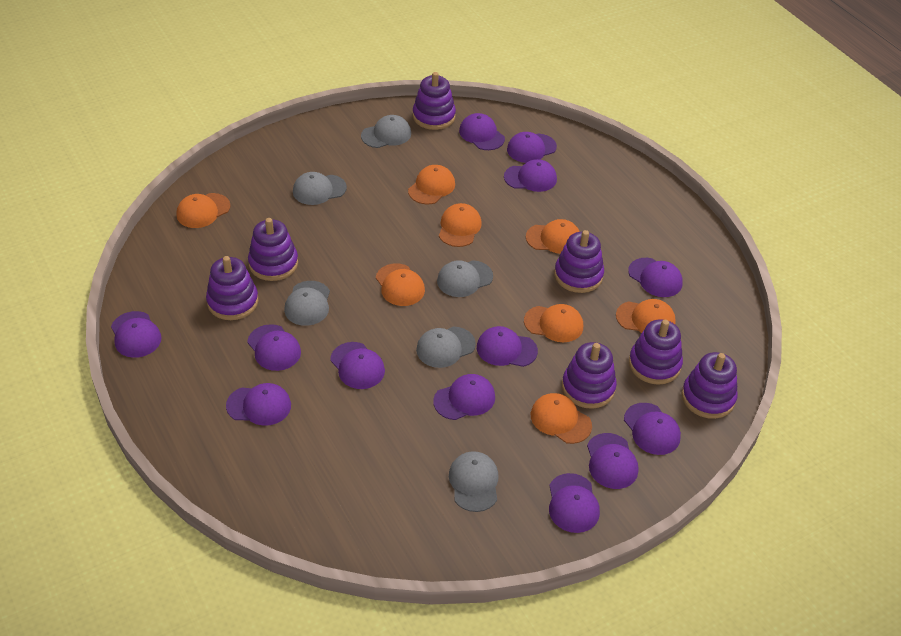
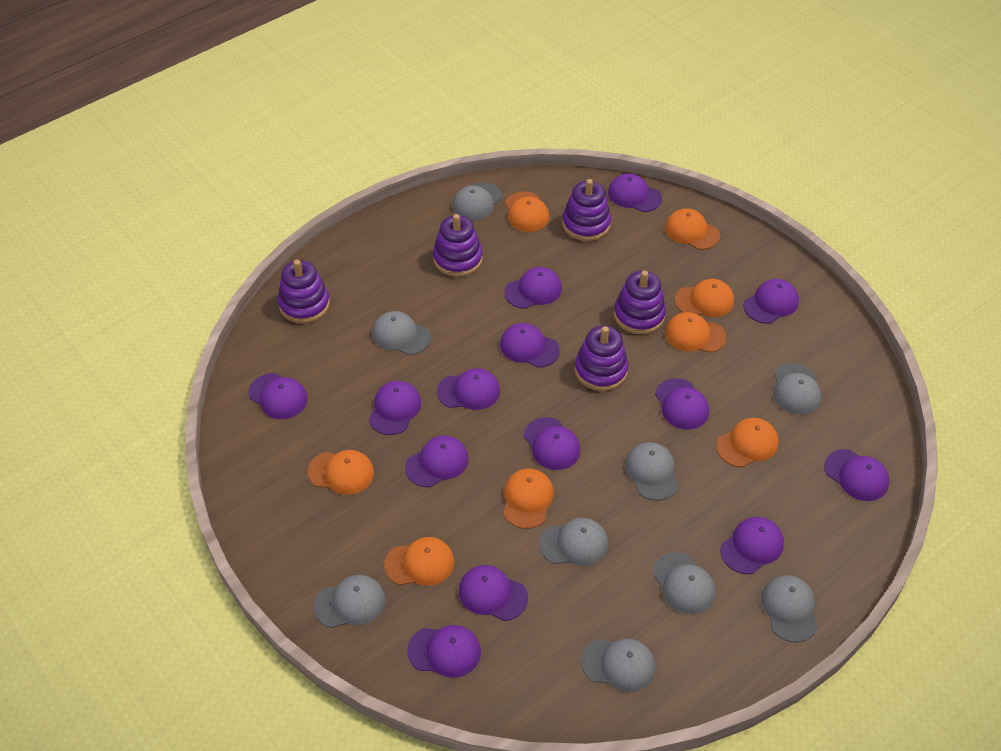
grey cap: [284,281,330,326] [293,172,347,205] [361,115,411,148] [416,327,476,368] [437,260,493,297] [449,451,499,512] = 6 -> [314,575,385,628] [372,311,431,355] [452,182,502,220] [539,518,608,566] [581,639,655,692] [625,442,679,501] [653,552,715,614] [761,575,818,643] [773,363,821,415] = 9
purple cap: [111,311,162,358] [226,383,291,426] [247,324,301,371] [330,342,385,389] [433,374,495,420] [459,113,505,150] [477,326,538,367] [504,159,557,192] [507,132,557,163] [549,473,600,533] [587,433,638,489] [624,403,681,455] [628,258,683,297] = 13 -> [248,373,308,419] [369,381,421,435] [405,436,468,487] [407,625,481,678] [437,368,500,410] [459,565,528,621] [500,323,560,368] [504,267,562,309] [524,417,580,470] [608,173,662,212] [655,378,709,430] [720,517,784,574] [743,279,799,324] [824,449,889,501] = 14
purple stacking toy: [206,256,258,320] [248,218,298,281] [413,72,456,130] [554,230,604,293] [562,342,617,409] [629,319,683,385] [682,352,738,419] = 7 -> [278,260,330,323] [433,214,483,277] [562,179,611,241] [575,326,628,391] [614,271,666,334] = 5

